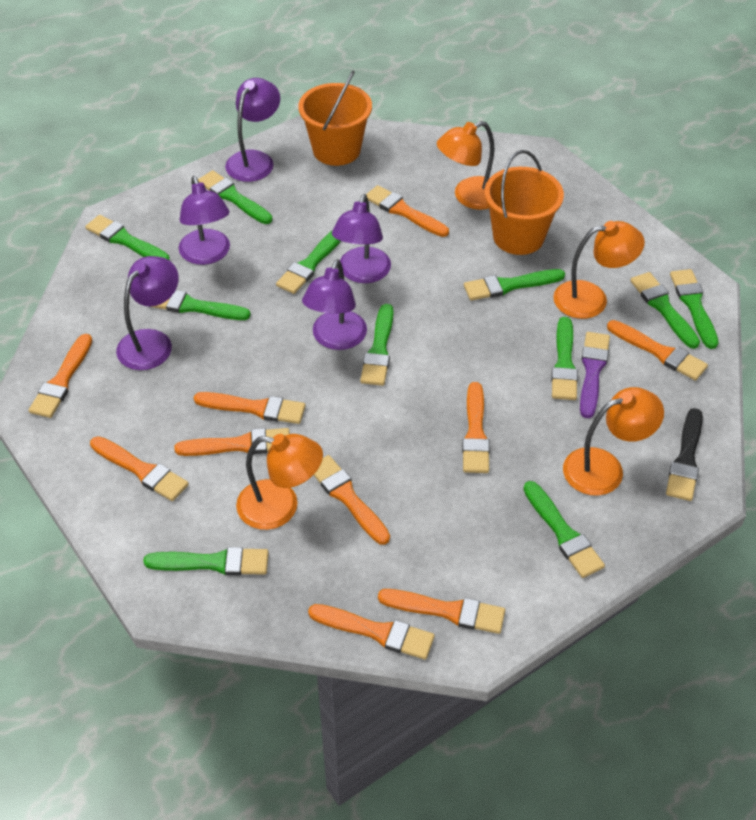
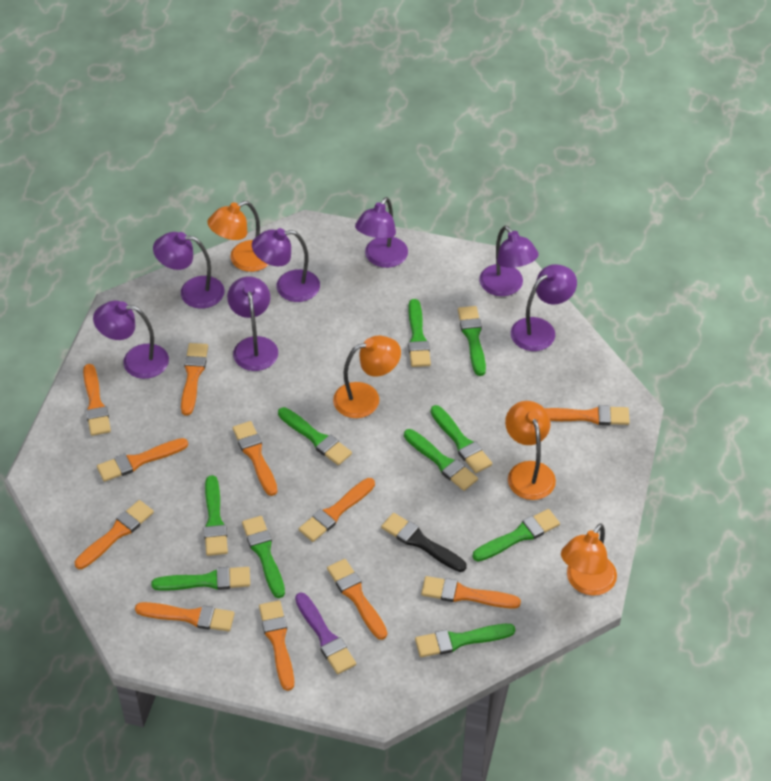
green brush: [85,215,170,261] [143,547,269,575] [149,290,251,320] [198,170,272,224] [276,230,341,294] [360,304,393,386] [464,269,565,301] [523,481,605,578] [551,317,578,400] [630,272,700,349] [670,269,718,349] = 11 -> [151,567,250,591] [204,475,228,556] [242,516,285,598] [278,407,352,465] [404,429,478,491] [408,299,431,367] [415,624,515,657] [430,405,492,473] [458,306,486,376] [472,509,560,562] = 10
orange brush: [29,334,92,418] [90,436,189,501] [174,428,290,456] [194,392,306,424] [308,604,435,660] [314,455,390,545] [366,185,449,237] [378,589,505,634] [462,382,490,473] [607,320,708,381] = 10 -> [75,500,154,569] [83,364,111,436] [97,438,188,482] [135,602,235,632] [181,343,208,416] [233,421,278,496] [259,600,294,691] [299,478,375,542] [327,559,387,640] [421,576,521,609] [544,405,630,425] = 11
orange bucket: [298,71,372,166] [484,150,564,255] = 2 -> none = 0
purple lamp: [116,256,179,370] [179,176,230,265] [225,78,280,182] [302,259,367,350] [332,194,391,283] = 5 -> [93,301,169,379] [153,232,224,309] [227,276,278,371] [252,228,320,302] [355,197,408,268] [479,226,539,296] [511,264,577,351] = 7

